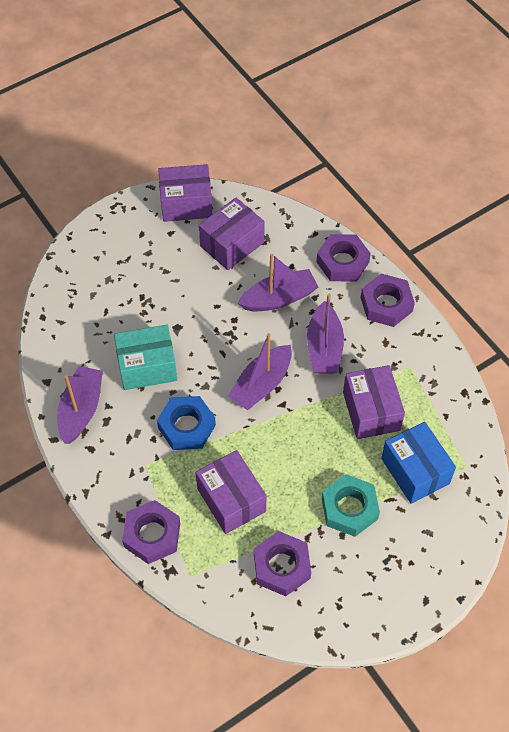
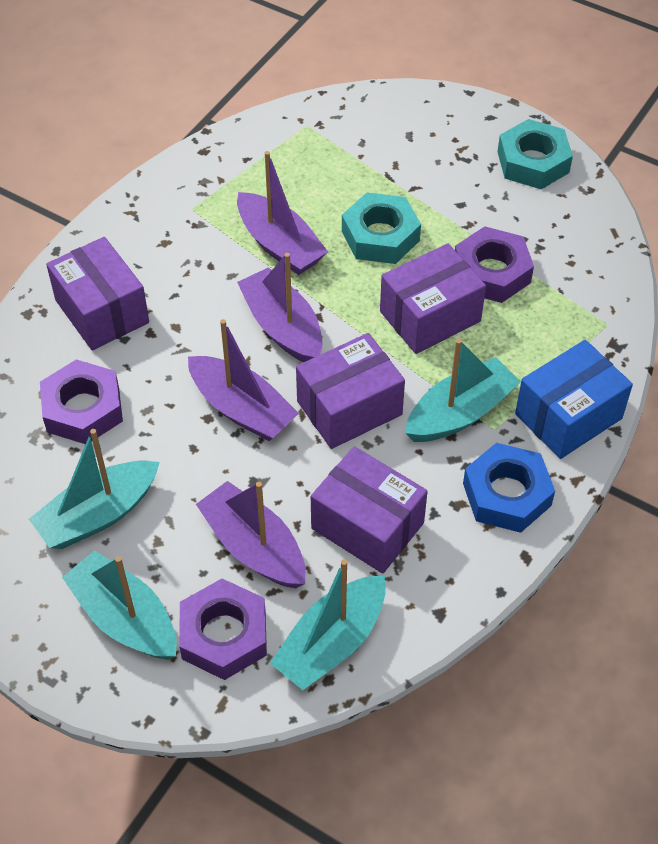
purple nut: [122,500,180,564] [254,531,311,596] [317,234,371,282] [361,274,415,327] = 4 -> [40,359,123,444] [179,579,267,680] [455,226,534,303] = 3
turquoise boat: none = 0 -> [29,429,159,549] [62,550,177,660] [270,559,386,690] [405,339,521,442] = 4
turquoise box: [114,325,177,390] = 1 -> none = 0
turquoise nut: [322,474,380,537] = 1 -> [342,193,421,264] [498,119,573,189] = 2

